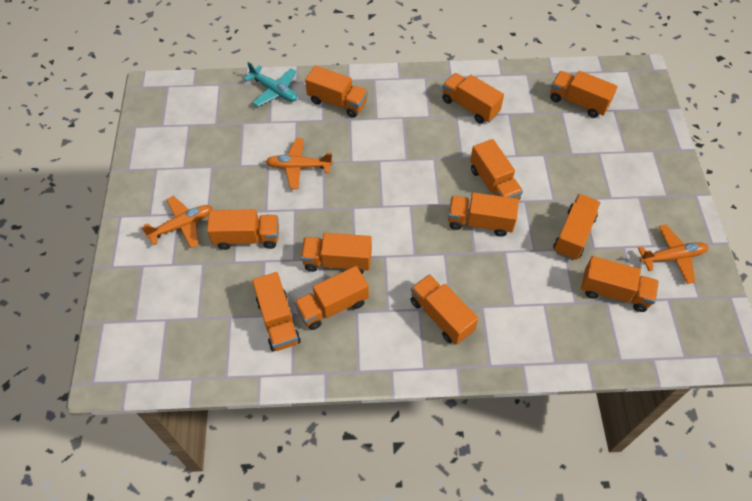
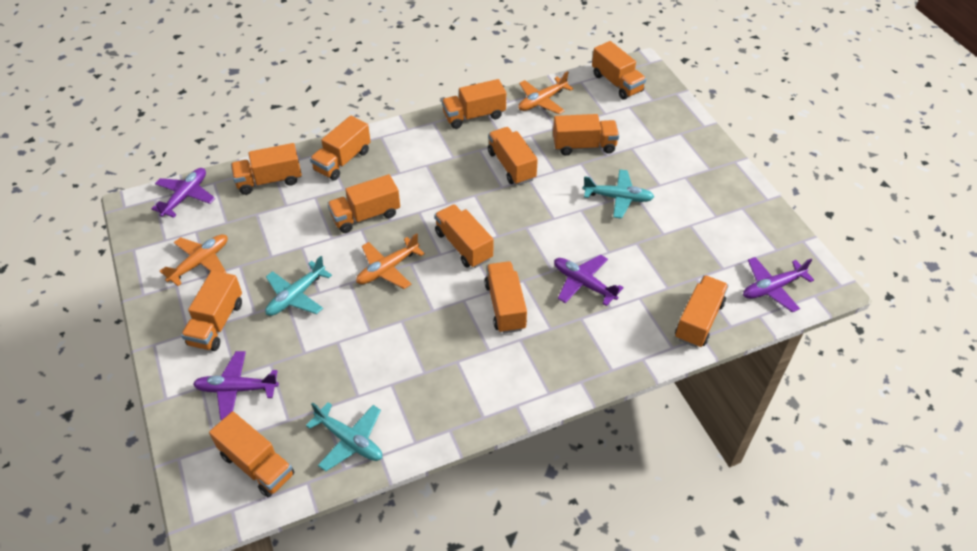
purple plane: none = 0 -> [151,168,215,218] [193,351,279,420] [554,255,624,306] [743,257,814,312] = 4
turquoise plane: [244,62,297,107] = 1 -> [265,256,332,316] [306,402,382,471] [583,169,654,219] = 3

